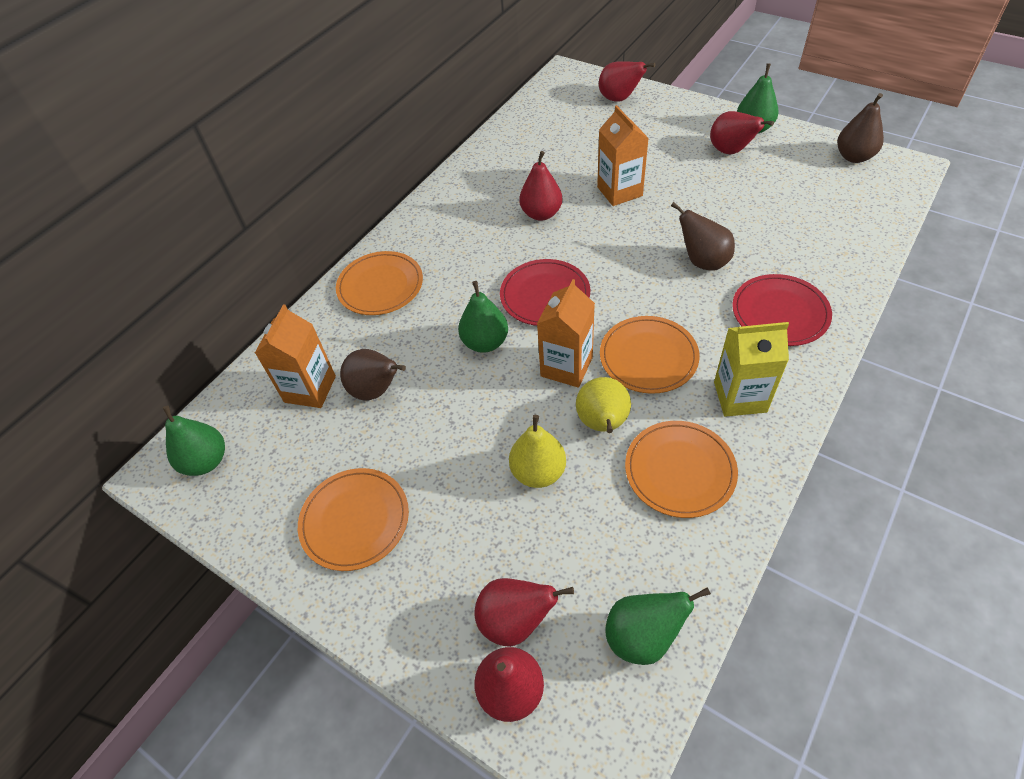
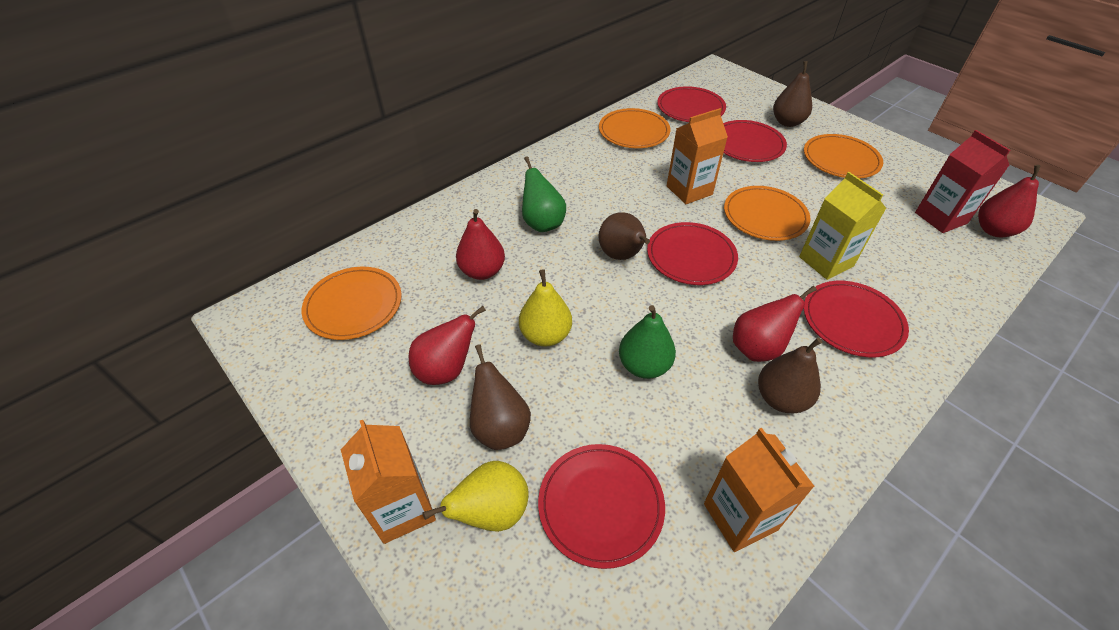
brown pear: [340,349,406,401] [671,202,735,271] [837,93,884,163] = 3 -> [470,344,531,450] [598,212,650,260] [758,338,822,413] [773,61,812,127] = 4
green pear: [163,406,225,476] [458,281,508,353] [606,587,711,665] [737,63,779,134] = 4 -> [522,156,566,232] [619,305,676,379] = 2
red carton: none = 0 -> [915,130,1010,233] = 1
red pear: [474,578,574,647] [474,647,544,722] [519,151,563,221] [599,61,656,102] [710,111,774,154] = 5 -> [409,306,486,385] [456,209,505,280] [733,286,817,362] [978,165,1041,237] = 4
red plate: [500,259,590,326] [732,274,832,346] = 2 -> [538,444,665,569] [647,222,738,285] [657,86,726,122] [723,120,787,162] [804,281,909,357] = 5

